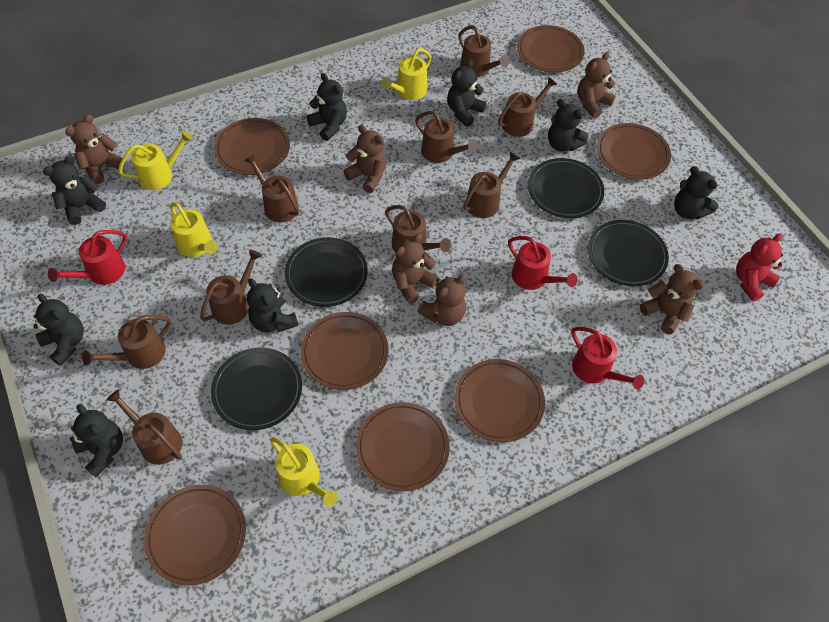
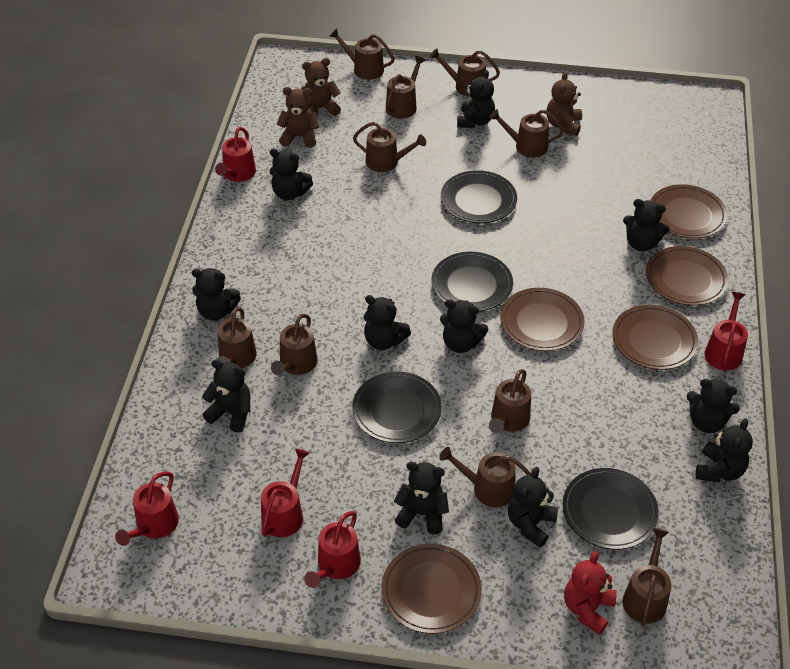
black teddy bear: [33,294,84,366] [43,155,106,225] [70,404,123,477] [247,278,299,333] [307,73,347,141] [447,60,486,127] [548,99,588,152] [674,166,719,219] = 8 -> [192,268,241,321] [202,359,250,433] [270,149,313,200] [364,295,411,350] [394,462,449,535] [440,299,488,353] [457,70,495,128] [508,467,558,547] [623,199,670,251] [686,378,740,433] [696,418,753,483] = 11
brown plate: [144,485,246,585] [214,118,290,175] [301,312,389,390] [356,402,450,491] [455,359,545,442] [517,25,585,73] [597,123,671,180] = 7 -> [382,544,482,634] [500,288,585,351] [612,305,698,370] [646,246,728,306] [651,184,727,239] = 5
brown teddy bear: [65,114,125,184] [344,125,386,193] [392,234,439,304] [417,275,466,326] [577,52,616,118] [640,264,704,334] = 6 -> [277,87,319,148] [301,58,341,116] [547,72,582,136] = 3
brown watering can: [82,315,171,369] [106,389,182,465] [200,249,262,325] [244,154,299,223] [385,205,451,252] [415,111,478,163] [458,25,509,77] [463,152,520,218] [498,76,557,137] = 9 -> [216,307,257,368] [271,314,318,375] [329,28,395,80] [353,122,426,172] [386,56,426,119] [430,48,500,97] [439,447,531,507] [489,109,564,158] [489,369,531,433] [622,528,671,626] = 10
red watering can: [48,230,127,285] [508,236,577,290] [571,327,644,390] = 3 -> [115,471,179,546] [215,127,256,182] [261,448,310,537] [304,511,361,588] [704,292,748,371] = 5
yellow watering can: [118,130,193,190] [170,202,218,257] [270,437,338,507] [381,48,431,100] = 4 -> none = 0

